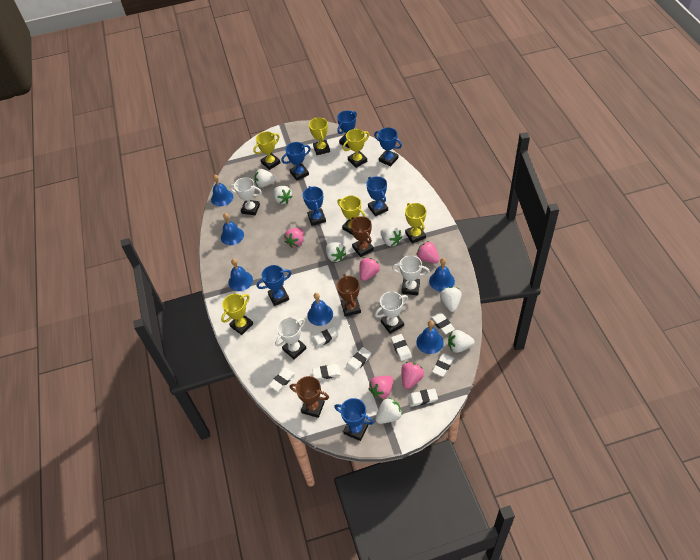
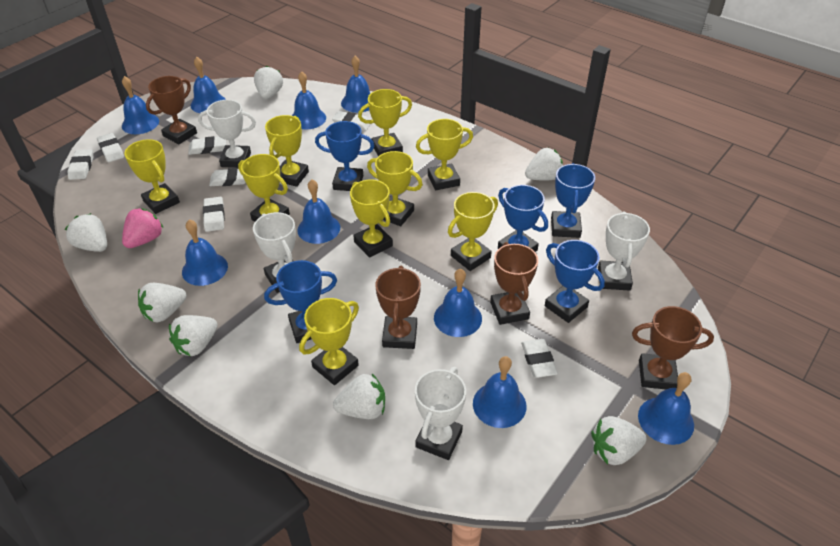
blue bell: [211,175,233,206] [221,213,244,245] [228,259,253,291] [307,293,333,326] [416,320,444,354] [429,258,455,292] = 6 -> [122,76,159,134] [182,219,228,286] [191,57,226,113] [292,71,326,129] [297,179,340,244] [341,56,371,113] [434,269,482,337] [473,356,526,428] [638,372,694,445] = 9
blue trophy: [257,265,291,306] [282,142,311,181] [303,186,326,226] [334,398,374,441] [337,110,357,148] [366,176,388,216] [374,128,402,166] = 7 -> [264,260,337,343] [315,121,374,191] [498,185,548,252] [545,240,605,323] [551,163,595,238] = 5
brown trophy: [290,376,329,418] [337,274,361,317] [350,216,374,257] = 3 -> [146,76,197,144] [376,266,421,349] [490,242,538,325] [632,306,714,389] = 4
pink strawberry: [284,228,304,248] [359,257,380,281] [368,376,393,400] [401,362,424,389] [416,241,440,263] = 5 -> [122,208,163,248] = 1
white eraser: [269,368,295,392] [311,327,339,348] [312,364,341,380] [346,347,371,374] [391,334,412,361] [408,389,438,407] [431,313,455,334] [432,353,454,377] = 8 -> [67,149,94,180] [97,133,124,162] [188,136,226,155] [203,197,225,232] [209,168,246,186] [332,111,371,131] [521,339,558,378] = 7
yellow trophy: [221,294,253,335] [253,131,280,170] [309,117,330,155] [337,196,365,235] [343,129,369,168] [405,203,426,244] = 6 -> [124,139,180,214] [238,154,290,221] [265,115,309,187] [299,298,359,385] [350,179,393,258] [358,89,412,156] [367,151,423,226] [416,119,473,190] [448,192,498,271] = 9

